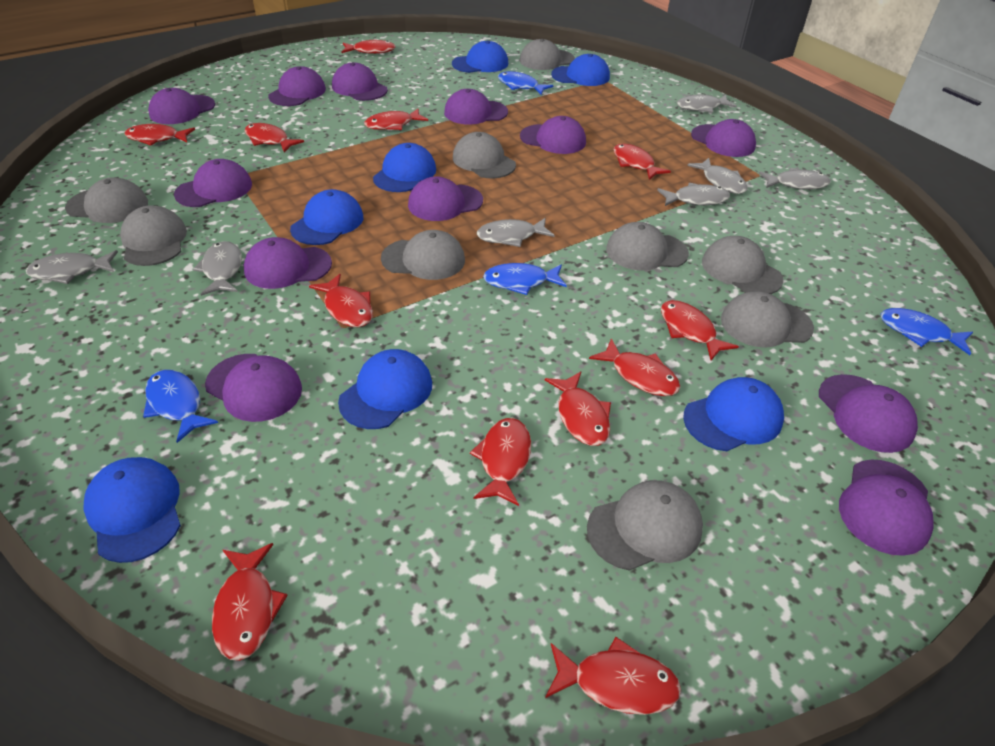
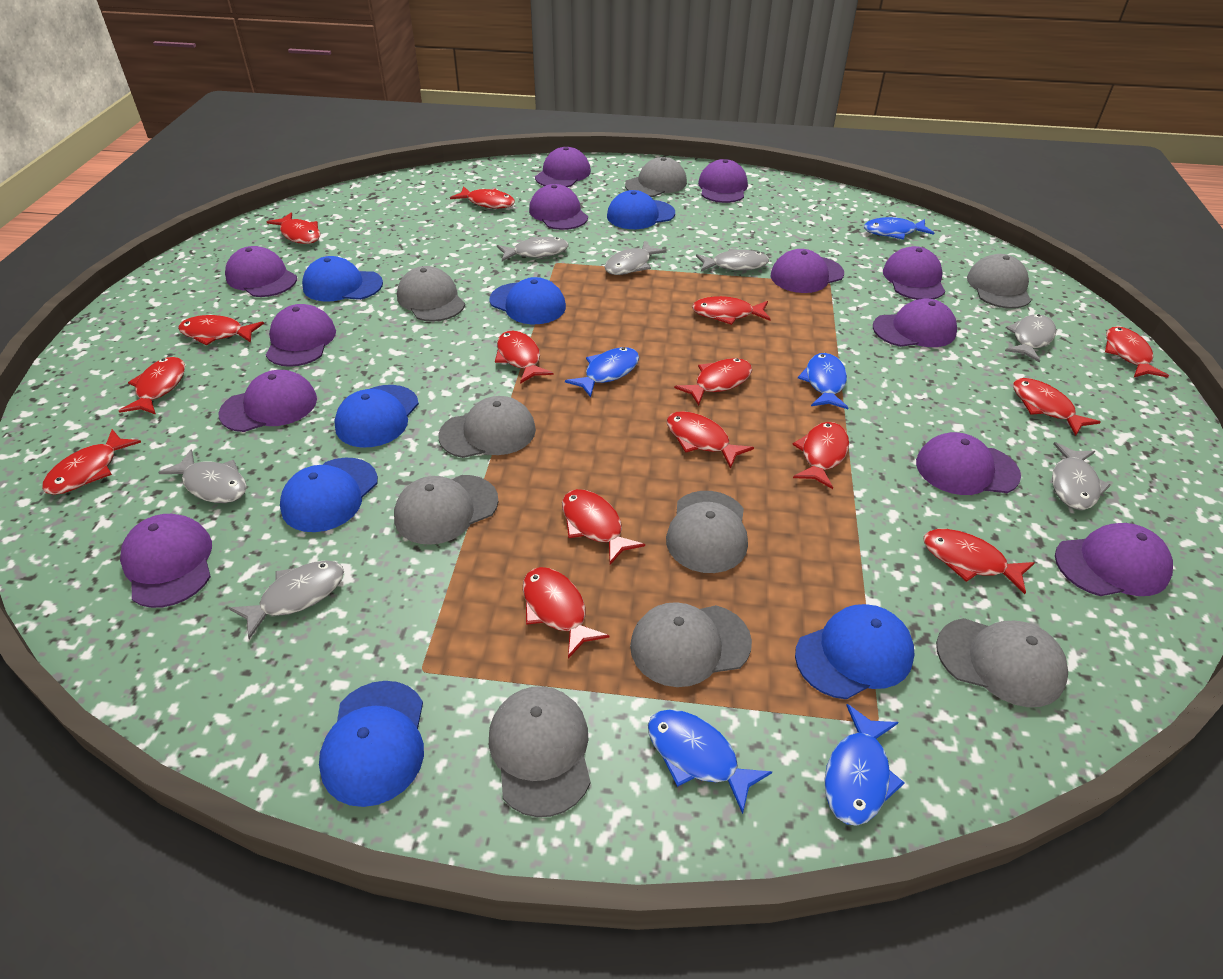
blue fish: [143,370,218,443] [483,263,567,295] [498,71,554,95] [881,308,973,355] = 4 -> [565,347,639,397] [648,709,772,814] [798,353,849,409] [824,704,905,826] [864,217,934,240] = 5
red fish: [124,124,195,146] [212,543,288,661] [245,123,304,153] [309,274,373,327] [342,40,396,54] [364,108,428,130] [470,418,531,506] [545,371,611,446] [545,637,681,715] [589,338,680,396] [613,143,671,180] [661,300,739,361] = 12 -> [42,429,141,495] [118,357,185,415] [178,315,264,346] [267,212,320,244] [450,186,515,209] [495,331,553,384] [523,567,609,659] [562,489,645,565] [667,411,754,469] [674,358,752,406] [692,296,771,325] [792,422,849,489] [924,529,1035,594] [1013,378,1100,436] [1105,326,1169,378] = 15

